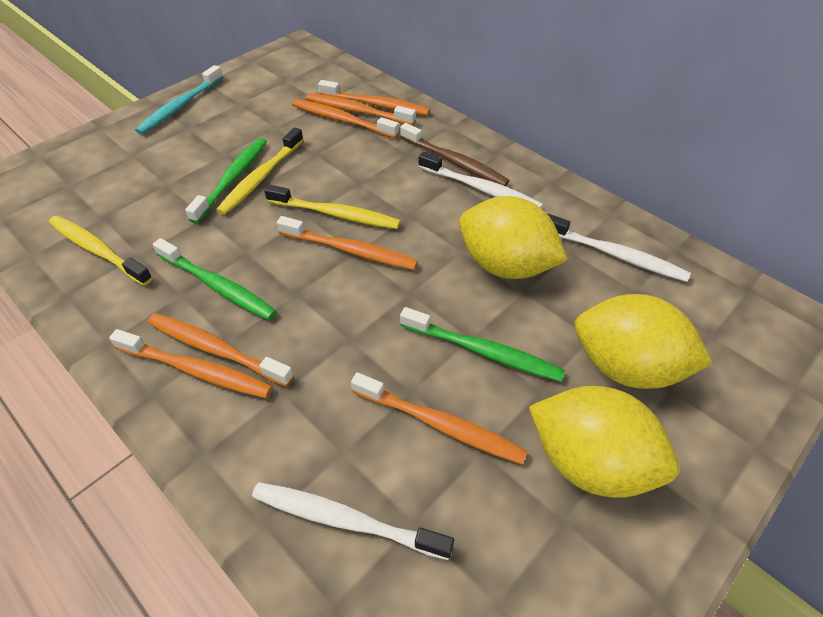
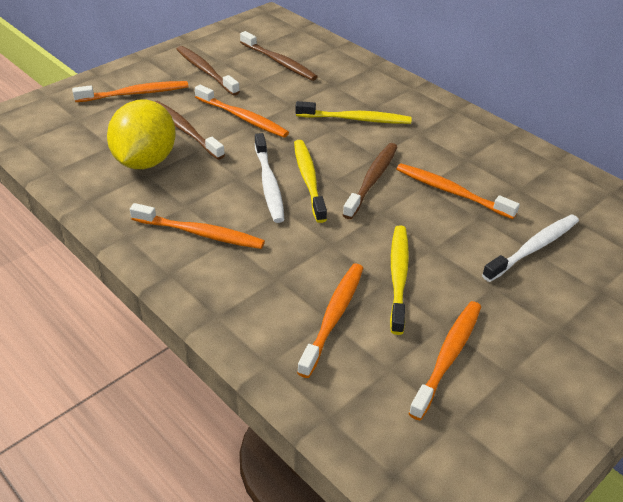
brown toothbrush: [400,123,510,186] = 1 -> [154,101,225,160] [176,46,240,96] [240,31,318,81] [343,143,397,219] = 4
green toothbrush: [153,238,277,320] [185,138,267,223] [400,307,565,382] = 3 -> none = 0
orange toothbrush: [109,329,273,398] [148,313,294,386] [277,216,418,270] [292,99,399,138] [306,93,416,126] [318,80,430,115] [351,372,528,465] = 7 -> [72,81,188,102] [130,203,265,249] [195,85,289,137] [297,263,363,378] [396,164,520,219] [409,301,481,420] = 6
turquoise toothbrush: [135,65,223,134] = 1 -> none = 0
white toothbrush: [252,482,454,560] [418,152,543,208] [548,214,691,282] = 3 -> [255,133,284,223] [482,214,579,282] = 2
yellow lemon: [459,196,568,279] [529,386,679,498] [574,294,713,389] = 3 -> [107,100,176,169] = 1

